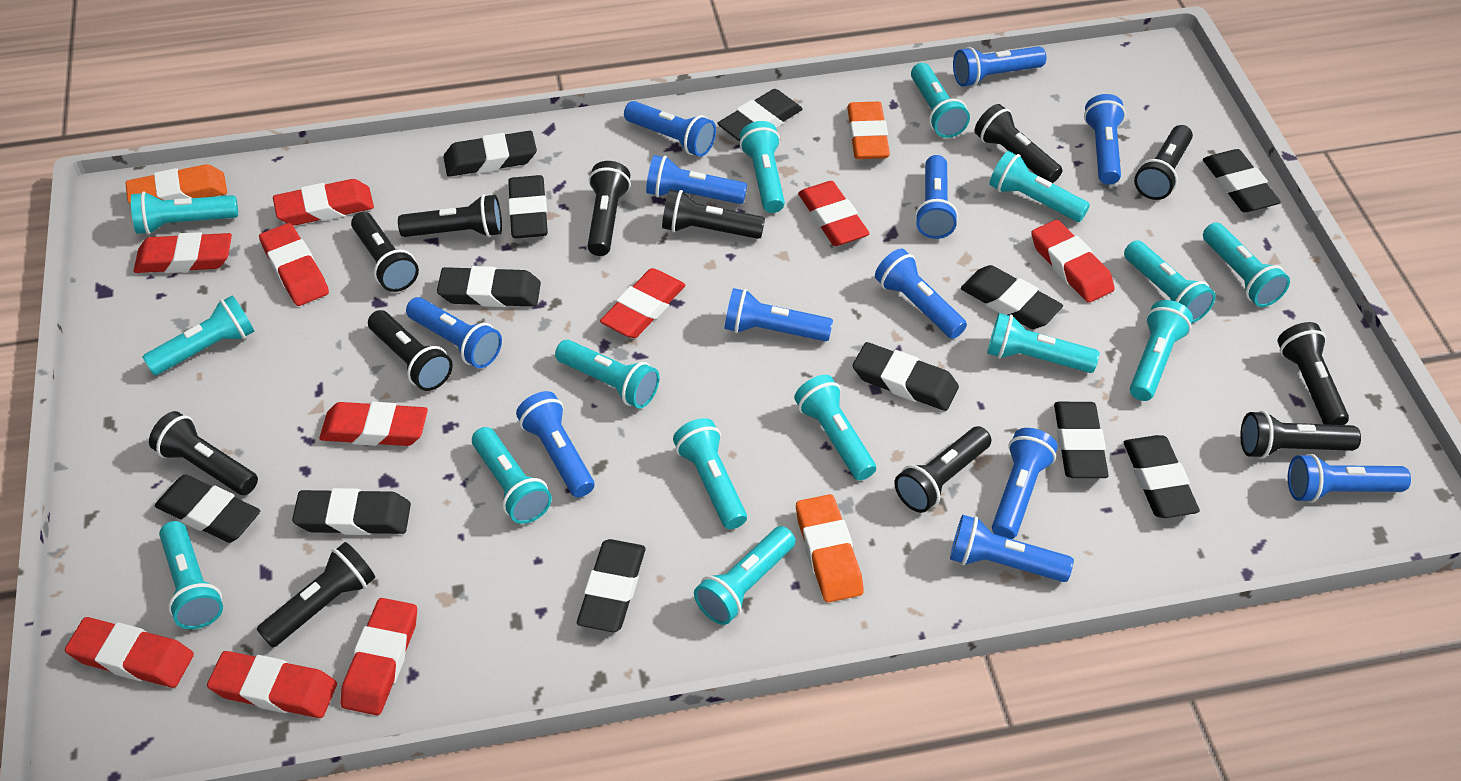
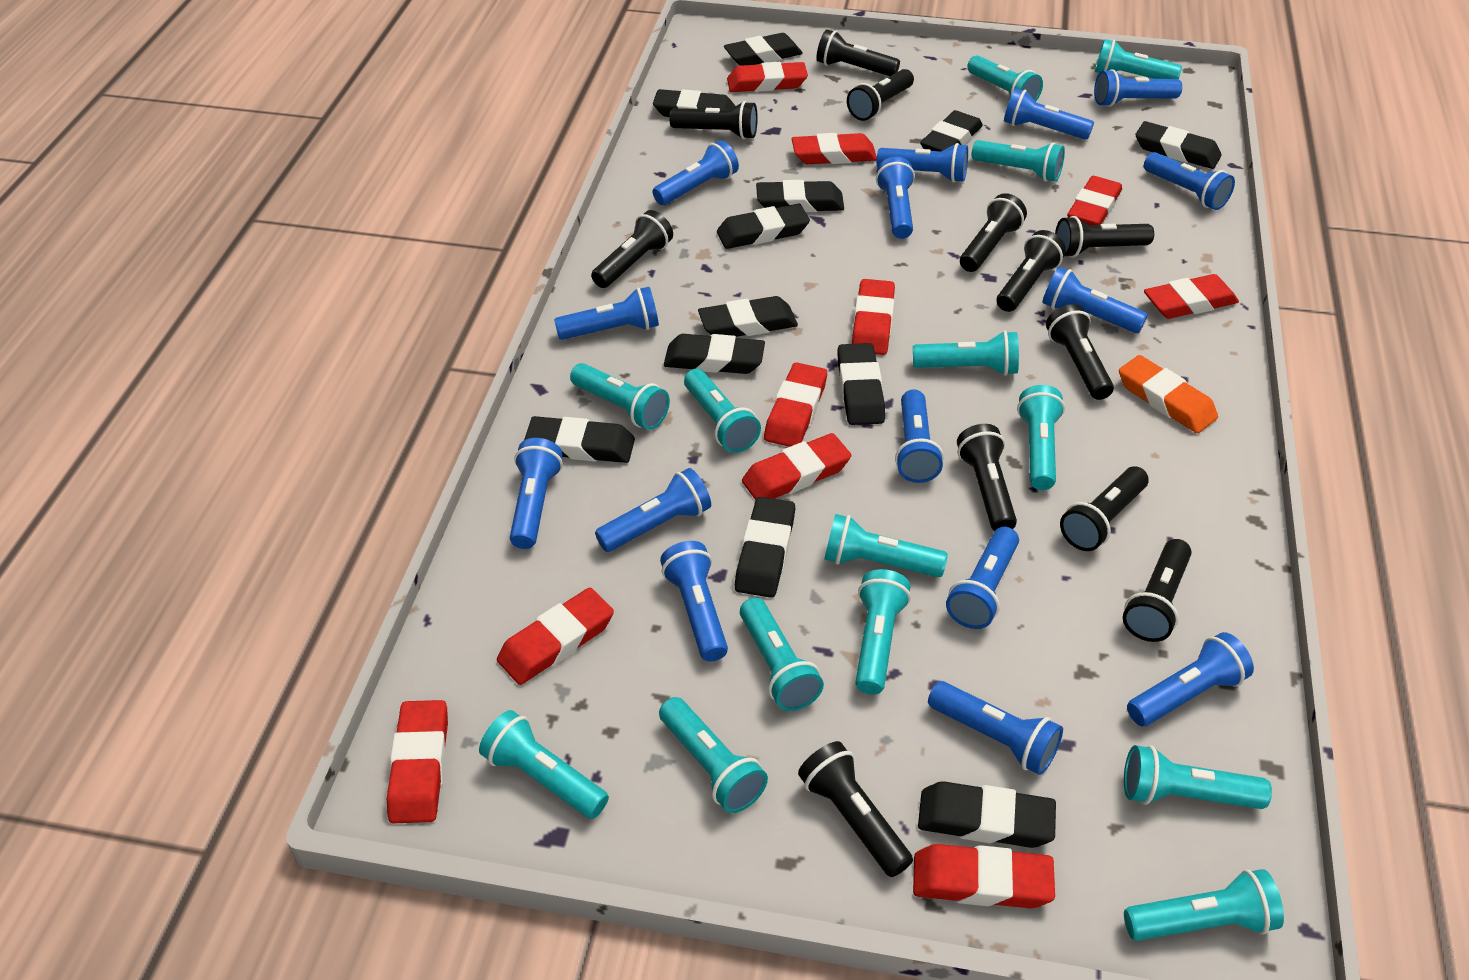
blue flashlight: [406,297,502,368] [516,391,594,497] [624,101,716,157] [646,155,747,204] [725,288,833,341] [875,249,967,339] [915,155,958,239] [950,515,1074,582] [953,46,1046,87] [992,428,1058,539] [1084,94,1126,185] [1288,453,1411,503] = 12 -> [510,438,563,549] [554,287,659,340] [595,468,711,552] [653,140,739,205] [660,541,728,662] [876,143,968,182] [876,157,915,239] [895,389,944,483] [928,681,1063,775] [946,527,1019,629] [1004,88,1094,140] [1042,267,1148,333] [1094,69,1182,107] [1127,632,1254,726] [1144,152,1235,210] = 15
orange eraser: [125,164,227,204] [796,494,864,603] [847,102,890,159] = 3 -> [1119,355,1218,433] = 1
turquoise flashlight: [131,191,238,235] [142,295,254,375] [159,521,223,629] [472,427,552,524] [555,340,660,408] [673,418,747,529] [694,526,795,625] [739,121,785,213] [794,375,876,481] [911,63,970,138] [987,313,1100,373] [989,151,1090,222] [1124,240,1216,323] [1130,300,1193,401] [1203,222,1290,307] = 15 -> [479,710,609,819] [570,363,670,430] [659,697,768,813] [684,369,761,453] [740,597,824,711] [824,514,948,577] [855,569,911,694] [913,331,1019,376] [967,55,1043,102] [972,140,1065,182] [1017,385,1065,490] [1095,39,1182,79] [1124,745,1272,809] [1124,869,1284,941] = 14

